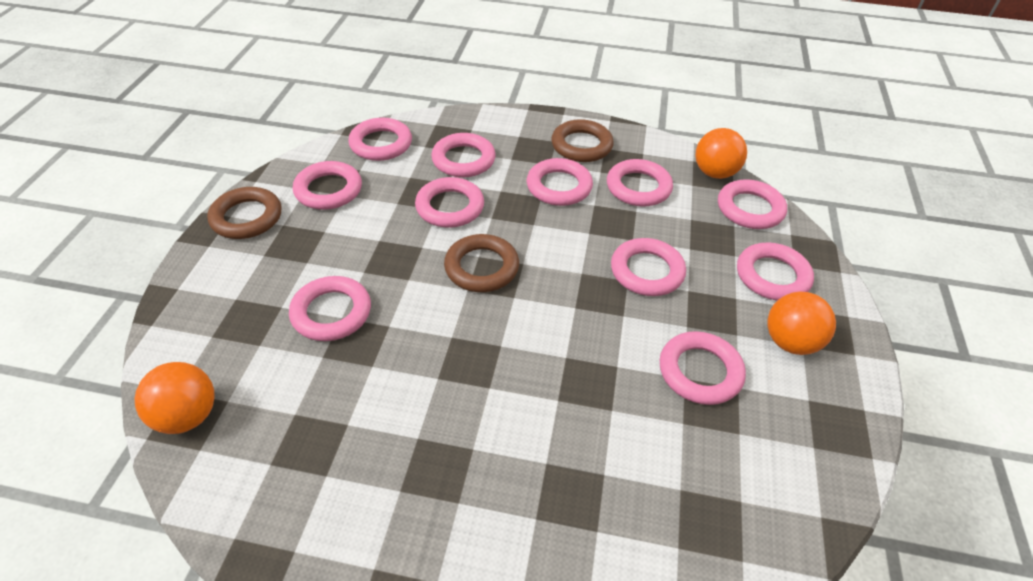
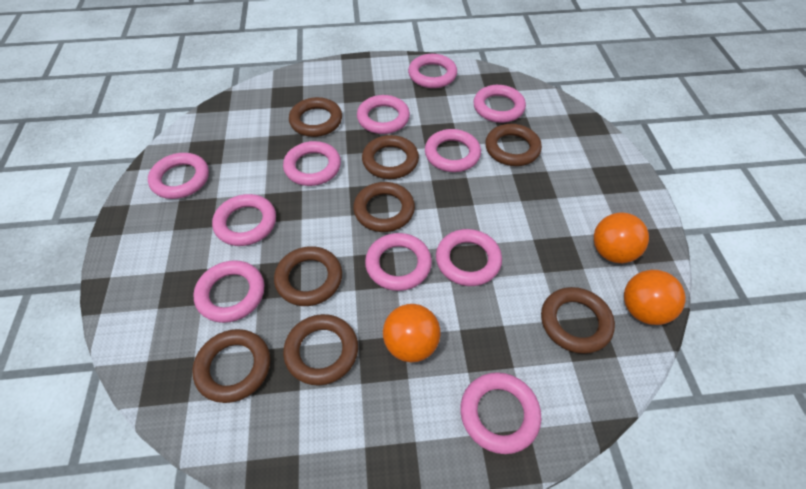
brown ring: [207,187,281,239] [444,234,519,292] [552,119,614,162] = 3 -> [192,329,270,403] [274,246,342,306] [283,314,358,386] [289,97,342,137] [353,182,415,232] [362,135,419,179] [485,124,542,166] [541,287,615,354] = 8

